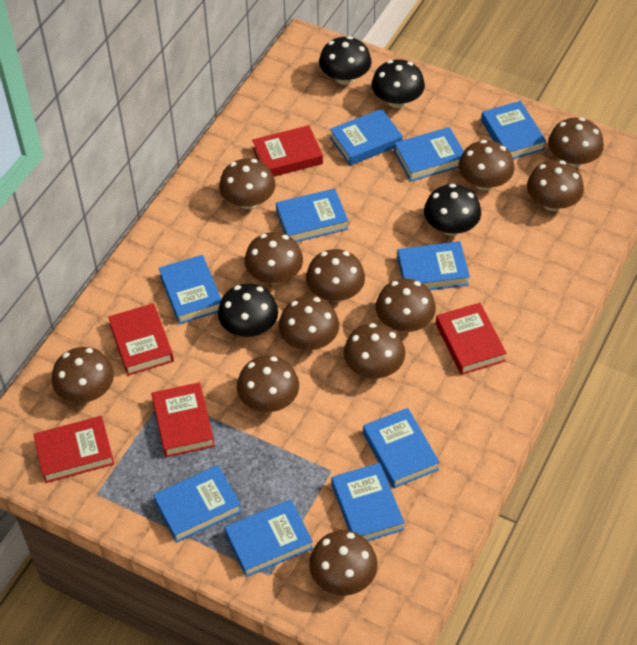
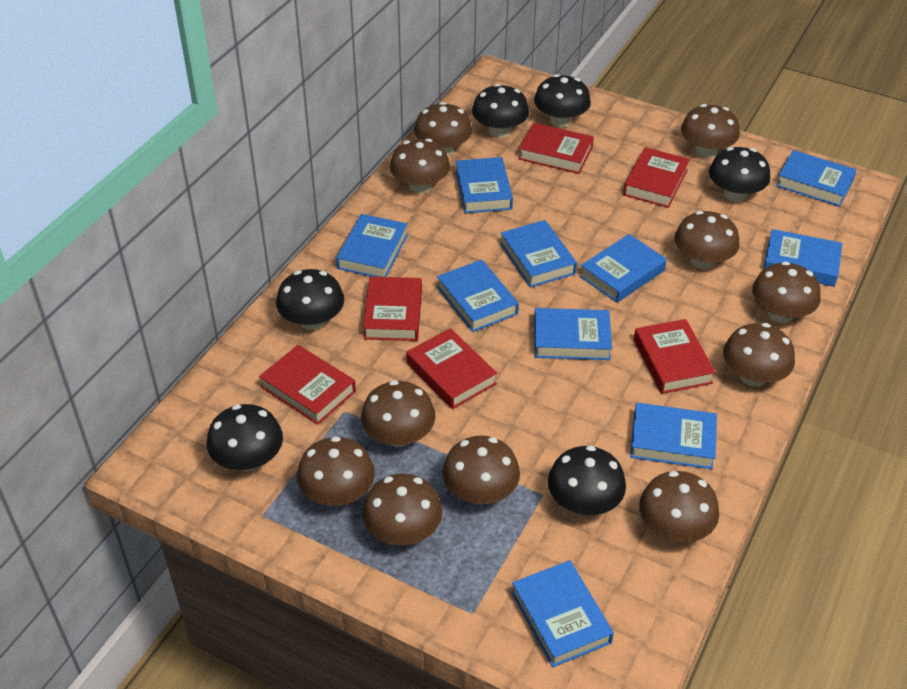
black mushroom: [218,284,278,337] [319,36,371,85] [371,59,425,108] [424,184,481,236] = 4 -> [207,404,283,472] [276,269,344,330] [472,84,529,138] [534,74,591,127] [548,446,626,515] [709,147,770,202] = 6
brown mushroom: [52,347,114,403] [219,159,275,209] [237,356,299,412] [244,232,303,284] [279,296,339,350] [306,249,365,302] [309,530,378,596] [344,323,405,378] [376,279,436,332] [458,140,514,191] [527,160,584,211] [548,117,604,167] = 12 -> [297,436,375,506] [361,380,435,447] [362,474,442,545] [390,138,450,194] [414,102,472,156] [442,436,520,504] [639,471,719,542] [674,211,740,269] [681,104,740,158] [723,323,795,387] [752,261,821,323] = 11
red book: [33,416,114,483] [108,303,174,375] [152,382,215,457] [252,125,323,177] [436,303,507,375] = 5 -> [259,345,356,425] [363,276,422,341] [406,328,497,409] [518,123,594,174] [623,147,690,208] [634,319,716,394] = 6

